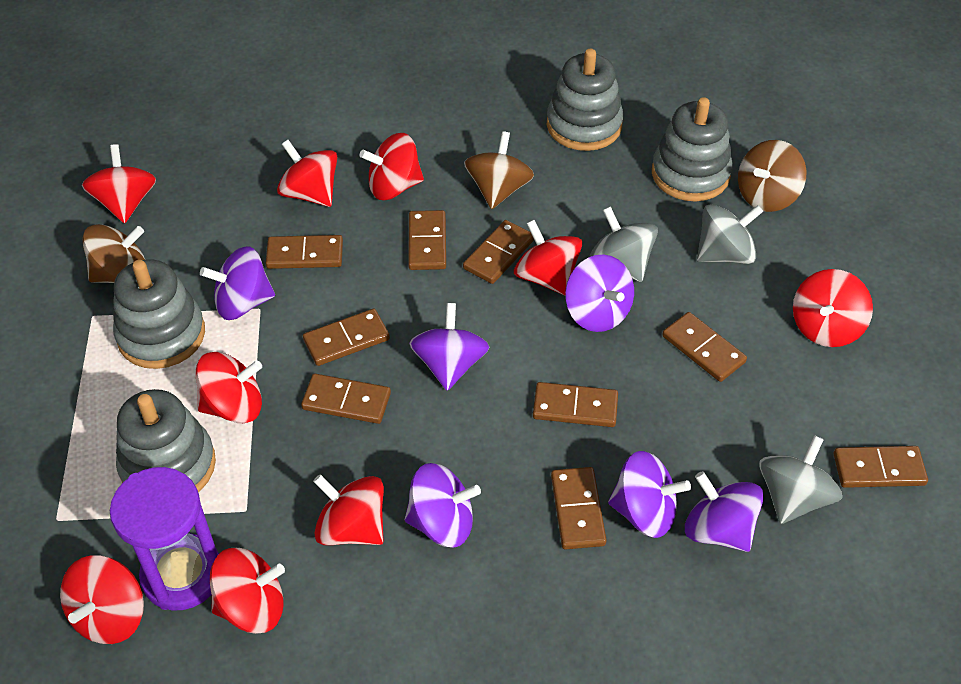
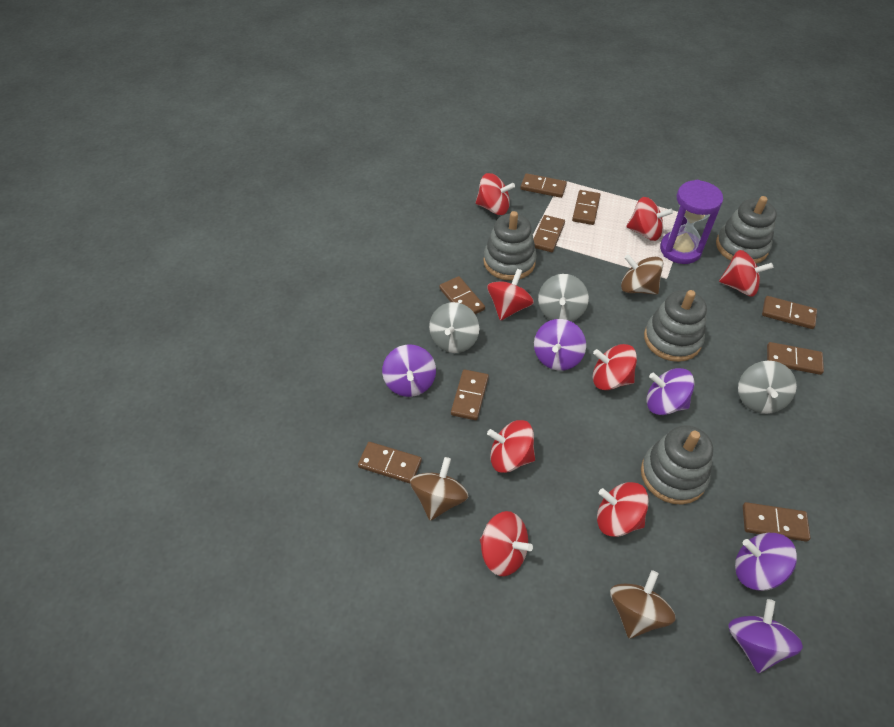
purple spinning top: [200,246,275,320] [405,463,481,548] [409,303,489,391] [565,255,634,332] [608,451,691,538] [685,471,764,552] = 6 -> [382,345,436,397] [534,319,586,371] [646,368,695,415] [728,599,803,673] [735,533,797,591] = 5
red spinning top: [60,555,144,644] [82,144,156,224] [196,352,262,423] [210,548,285,634] [277,140,337,207] [313,474,384,545] [360,133,424,200] [514,220,582,295] [793,269,873,347] = 9 -> [476,173,515,215] [480,511,533,576] [487,269,534,321] [487,420,535,473] [593,344,637,390] [597,482,649,537] [626,197,673,241] [719,250,773,297] = 8

